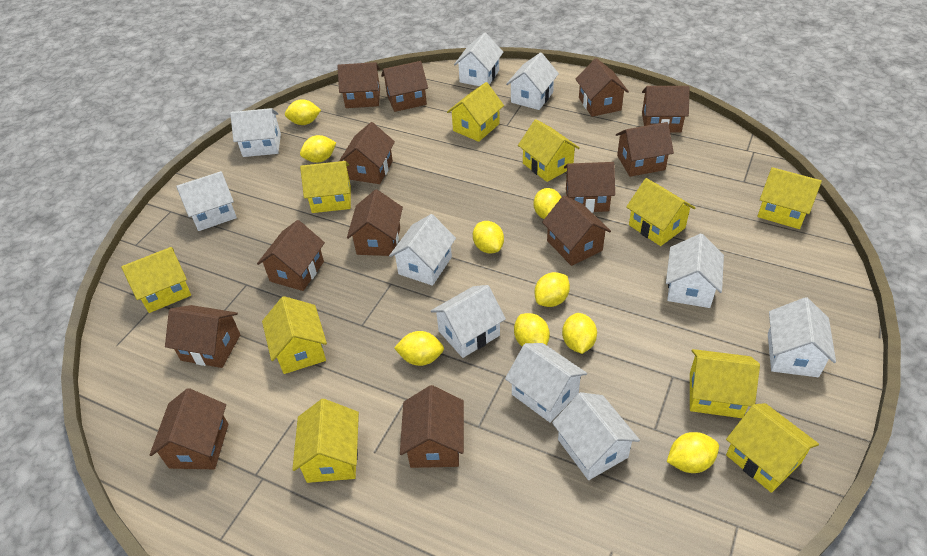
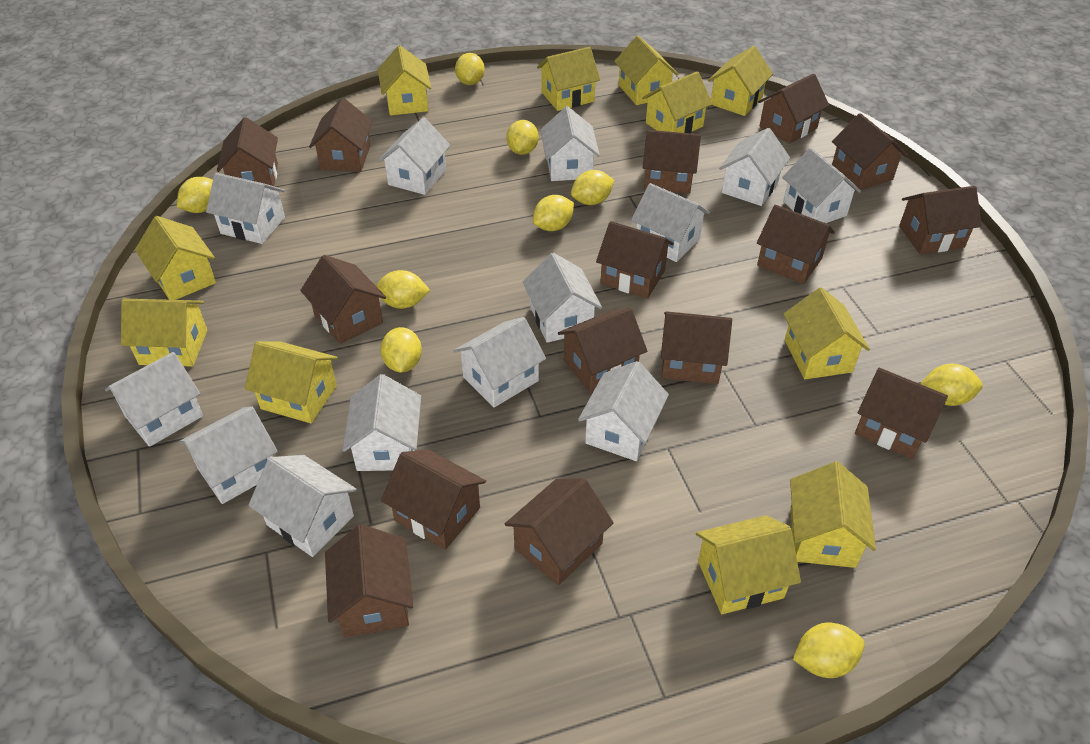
brown house: [150,388,228,469] [165,305,240,368] [257,220,325,291] [337,62,380,108] [339,122,395,184] [347,189,403,256] [381,61,428,112] [400,385,464,468] [542,195,611,266] [564,162,615,213] [576,58,629,117] [616,122,674,177] [642,86,690,132] = 13 -> [217,117,278,190] [300,255,386,344] [309,98,372,172] [325,524,413,637] [381,449,486,550] [505,478,614,585] [558,308,647,393] [596,221,674,299] [643,130,701,194] [661,311,732,384] [757,205,835,284] [758,73,829,144] [832,113,908,190] [855,368,948,459] [899,186,982,254] = 15
white house: [176,171,237,231] [230,108,281,157] [389,214,456,286] [431,285,506,358] [454,32,503,86] [505,343,587,423] [506,52,559,110] [552,392,640,480] [666,234,724,308] [768,297,836,377] = 10 -> [105,352,203,447] [179,406,278,504] [206,173,285,244] [248,455,357,557] [343,374,421,471] [378,117,450,195] [454,317,546,407] [523,253,602,343] [541,106,600,181] [578,361,669,461] [631,183,710,262] [719,128,790,206] [782,148,861,223] = 13
yellow house: [121,247,191,313] [262,296,327,374] [292,399,359,483] [300,161,351,213] [447,82,504,142] [518,119,580,182] [626,178,695,246] [690,349,760,418] [726,403,819,493] [757,167,822,229] = 10 -> [121,298,207,367] [135,216,216,300] [245,341,338,423] [378,46,431,116] [537,47,600,111] [614,36,678,105] [642,71,712,133] [696,515,801,614] [708,46,773,116] [783,287,870,379] [790,461,876,568] = 11

